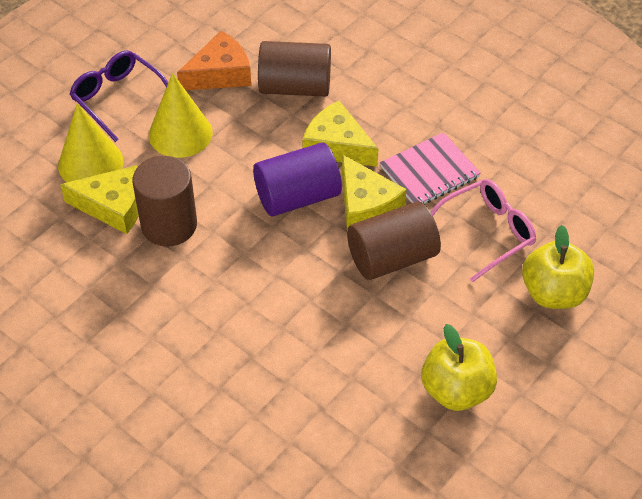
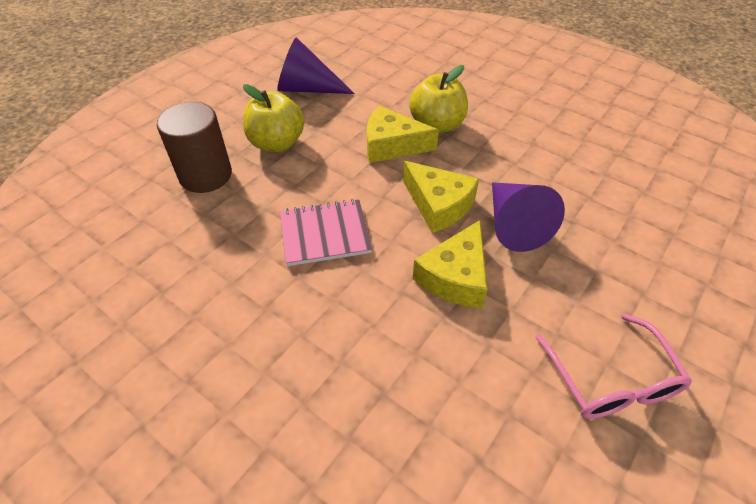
brown cylinder: [132,156,197,247] [258,41,331,97] [347,201,441,280] = 3 -> [157,102,232,193] = 1
orange cheese: [177,31,251,90] = 1 -> none = 0
purple cone: none = 0 -> [277,37,355,94] [492,182,565,252] = 2
purple cylinder: [253,143,342,216] = 1 -> none = 0
purple glasses: [70,50,168,142] = 1 -> none = 0
yellow cone: [58,103,123,182] [149,73,213,158] = 2 -> none = 0

